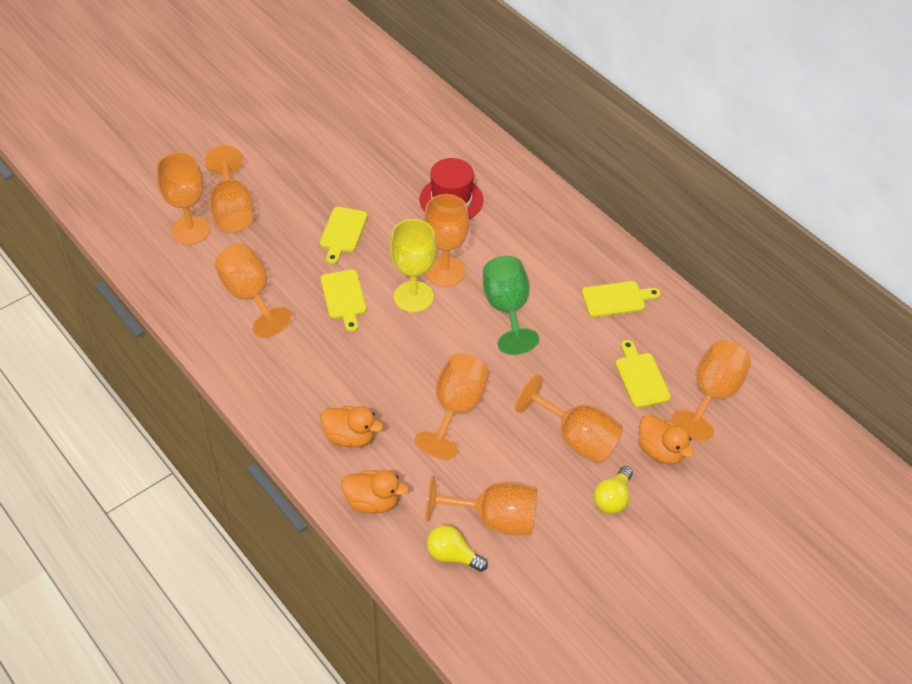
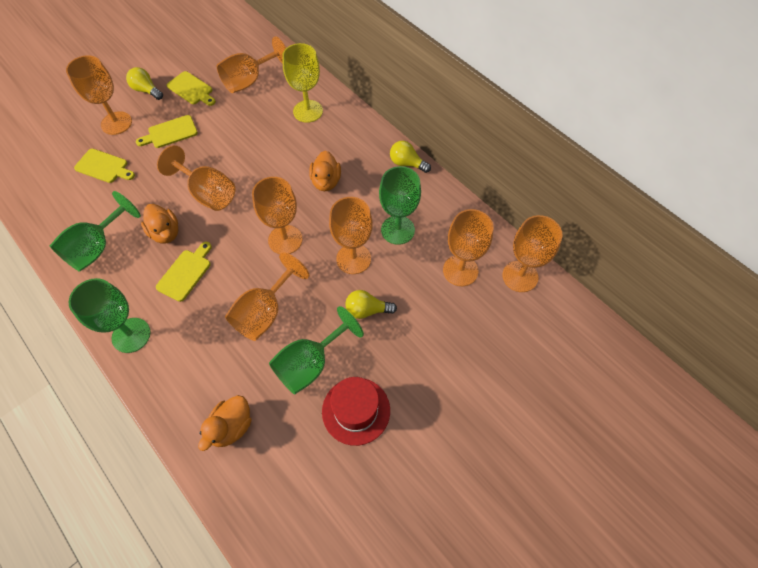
green goblet: [483,256,539,355] = 1 -> [50,191,141,272] [69,278,150,353] [269,306,364,394] [379,166,421,245] = 4
yellow light bulb: [427,525,488,572] [594,466,633,514] = 2 -> [126,67,163,100] [345,290,397,319] [390,141,431,173] = 3

